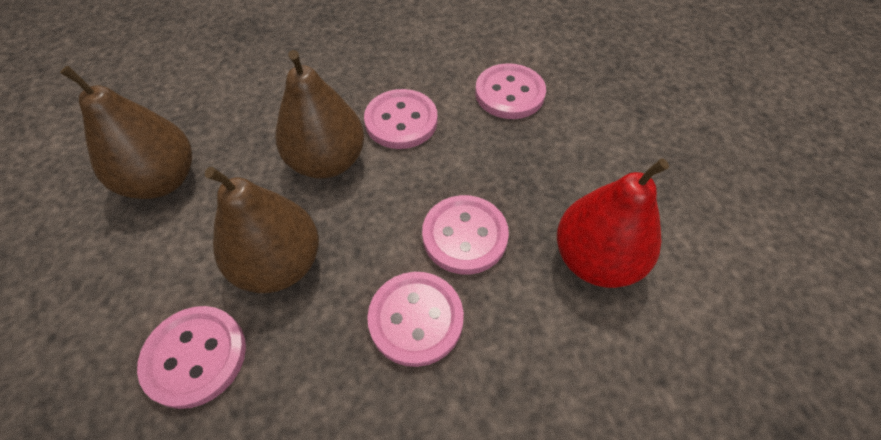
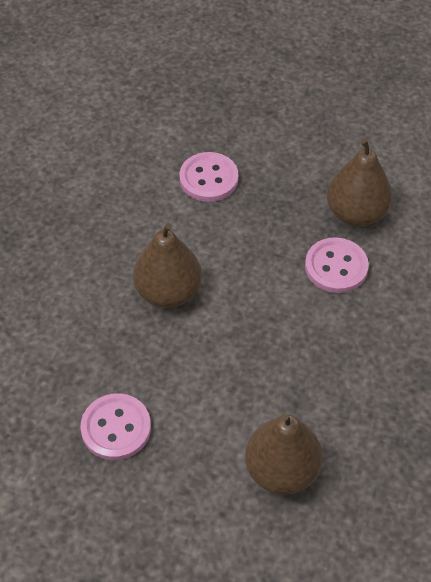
pink button: [137,306,246,409] [364,89,438,149] [367,272,464,367] [422,195,509,274] [475,63,546,119] = 5 -> [80,393,151,460] [179,152,238,202] [305,237,369,293] = 3
red pear: [557,159,669,288] = 1 -> none = 0

